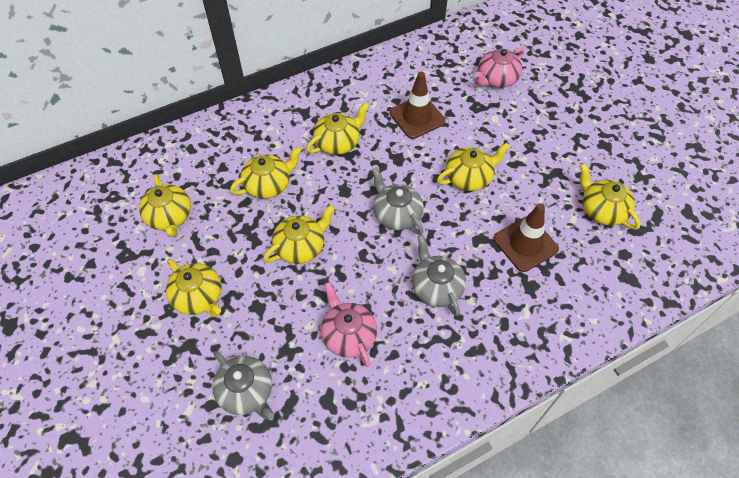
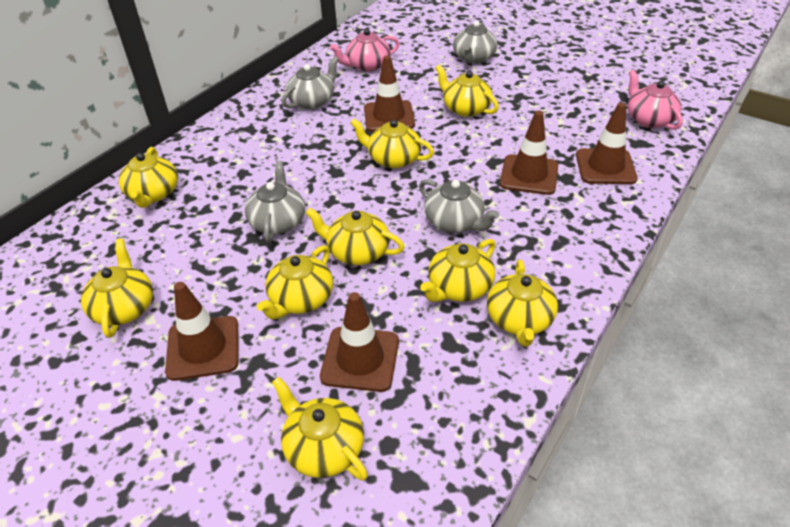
brown traffic cone: [390,72,446,139] [493,203,559,272] = 2 -> [165,282,238,381] [320,292,399,392] [364,56,415,132] [500,111,558,195] [576,102,638,184] = 5
grey teapot: [212,350,274,419] [372,167,424,235] [412,235,466,316] = 3 -> [245,161,305,242] [282,56,339,109] [419,179,499,233] [453,21,497,64] = 4
yellow teapot: [139,174,191,237] [166,259,221,317] [230,146,302,199] [263,205,335,264] [306,102,369,155] [437,143,510,191] [580,163,641,230] = 7 -> [81,238,153,338] [119,147,178,208] [257,245,333,320] [272,377,368,481] [306,207,404,265] [351,119,434,168] [420,239,496,302] [435,65,499,117] [487,260,558,347] = 9

